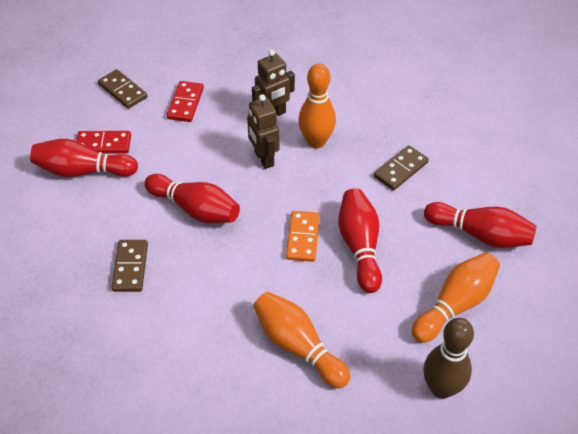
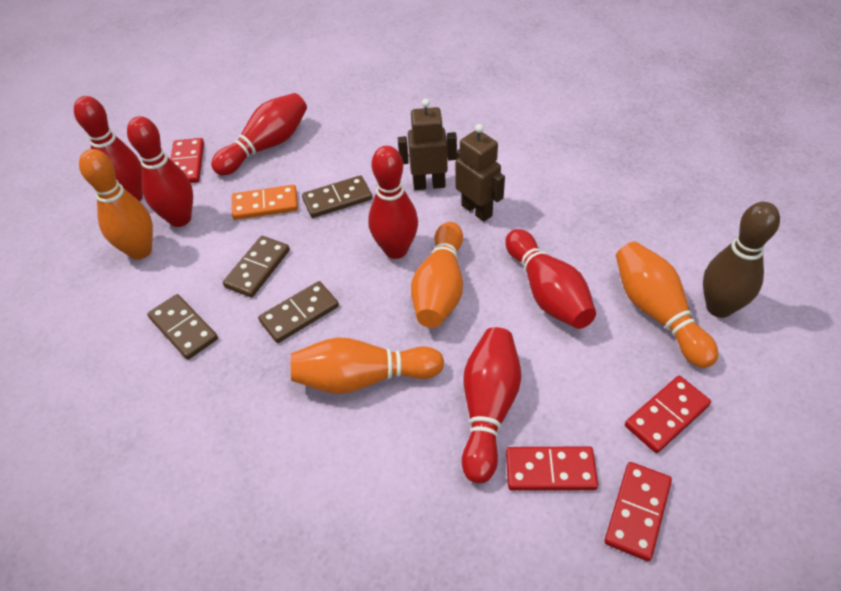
brown domino: [98,69,147,109] [111,240,148,292] [374,145,429,191] = 3 -> [147,294,218,360] [223,236,290,298] [258,281,339,343] [302,175,372,218] = 4
orange bowling pin: [253,292,350,388] [298,64,336,149] [412,252,500,343] = 3 -> [79,149,153,260] [291,337,444,394] [411,222,463,328] [616,242,718,368] = 4
red bowling pin: [30,139,138,177] [145,174,240,223] [338,188,382,293] [424,202,536,248] = 4 -> [74,96,143,201] [127,116,193,227] [211,93,307,176] [368,146,418,259] [462,327,521,484] [505,229,596,329] = 6
red domino: [76,131,131,154] [167,81,204,122] = 2 -> [170,138,204,183] [506,446,598,491] [604,462,672,561] [625,376,711,453] = 4

